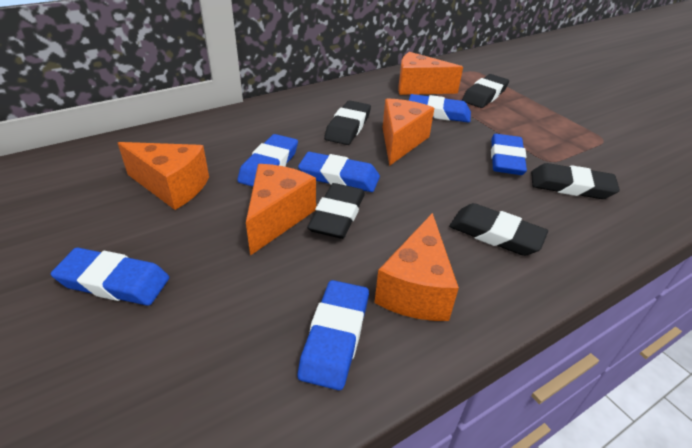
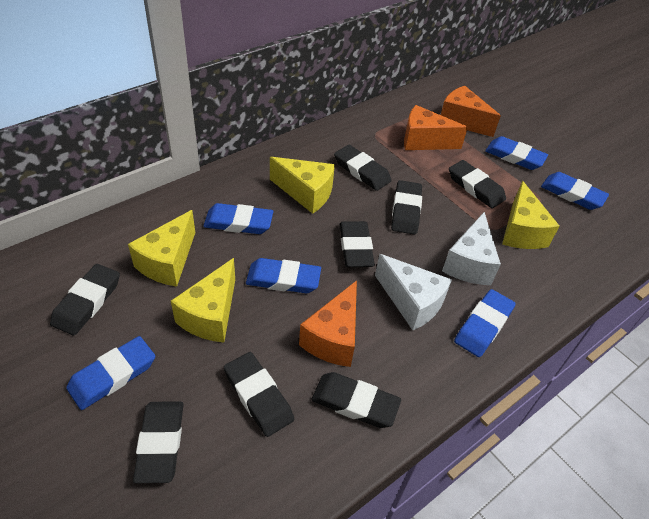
black eraser: [307,183,365,239] [324,100,371,145] [449,203,548,256] [462,74,509,108] [531,163,620,199] = 5 -> [50,264,120,335] [133,402,184,483] [224,352,294,437] [311,372,401,428] [334,145,392,191] [340,221,375,267] [391,180,422,235] [449,160,506,208] = 8
orange cheese: [118,142,209,210] [246,164,316,256] [374,213,459,321] [383,98,434,166] [398,52,463,95] = 5 -> [299,280,357,367] [404,105,468,150] [441,86,501,137] = 3
white cheese: none = 0 -> [375,254,452,330] [442,212,501,285] = 2
yellow cheese: none = 0 -> [128,210,195,287] [171,258,235,342] [270,157,335,214] [502,181,559,249] = 4

